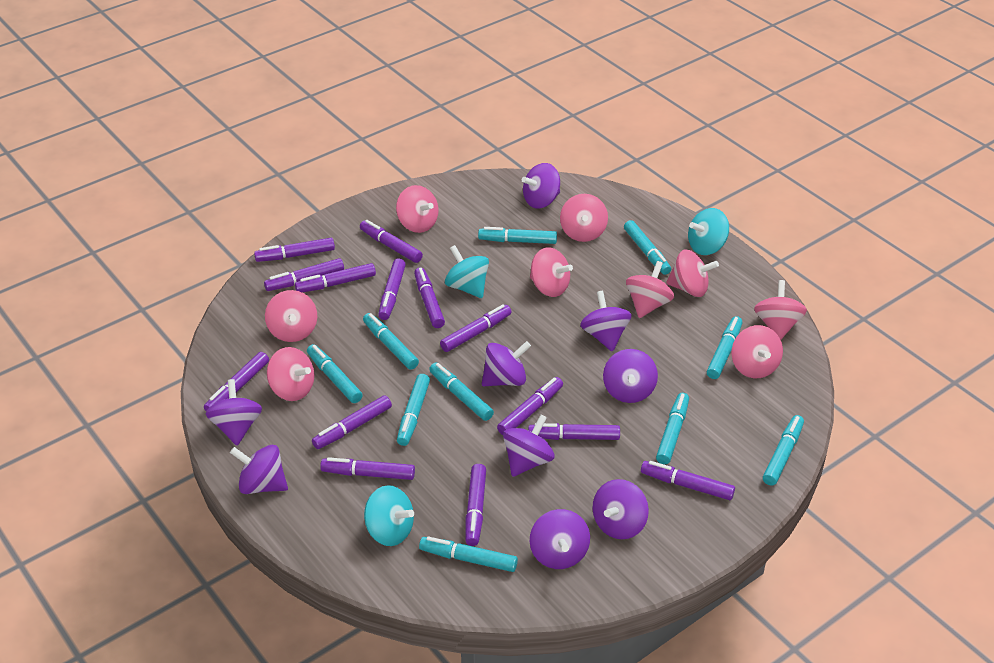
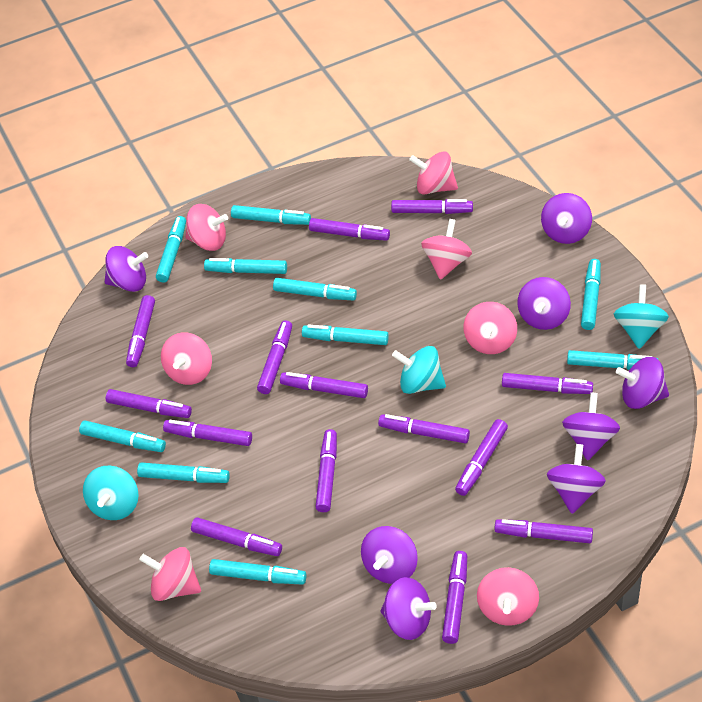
pink spinning top: [265,290,317,342] [267,347,314,401] [396,185,439,233] [530,247,573,297] [560,194,608,242] [626,261,674,318] [666,249,719,297] [732,325,783,378] [754,280,807,340] = 9 -> [139,547,201,601] [161,332,212,385] [185,204,228,251] [409,151,458,195] [421,219,472,280] [463,302,517,354] [477,567,539,626] = 7
purple spinning top: [205,379,262,446] [230,445,288,494] [482,341,531,386] [503,415,555,477] [522,163,560,208] [530,509,590,569] [580,291,632,352] [593,479,649,539] [603,349,658,403] = 9 -> [105,246,148,292] [361,526,418,584] [380,577,437,640] [517,277,571,330] [541,193,592,244] [547,444,606,514] [562,392,620,460] [616,357,669,409] = 8

